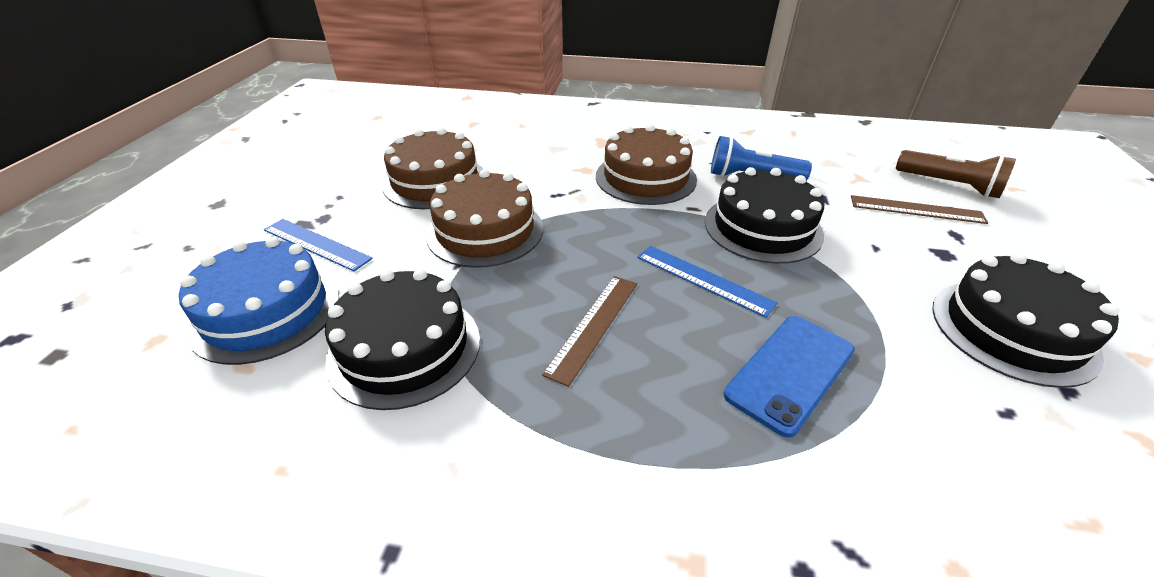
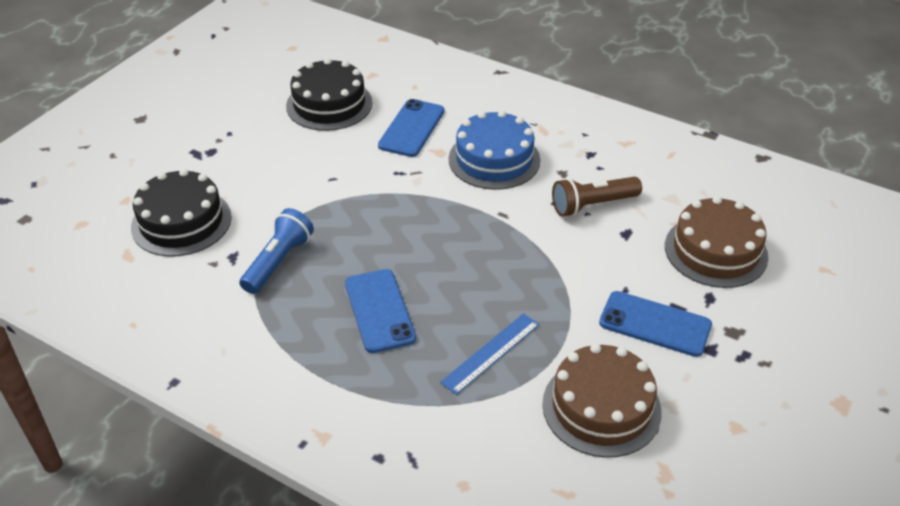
black cake: [325,269,480,410] [705,167,824,264] [932,253,1119,388] = 3 -> [131,169,232,257] [286,58,372,131] = 2
blue phone: [724,316,855,438] = 1 -> [345,269,416,353] [378,99,444,157] [599,291,712,357] = 3
blue ruler: [264,219,373,271] [637,246,778,318] = 2 -> [440,313,540,395] = 1
brown cake: [382,128,483,209] [426,169,543,268] [596,124,697,205] = 3 -> [542,343,662,458] [665,196,768,288] = 2
brown ruler: [542,276,637,387] [851,195,988,224] = 2 -> none = 0

